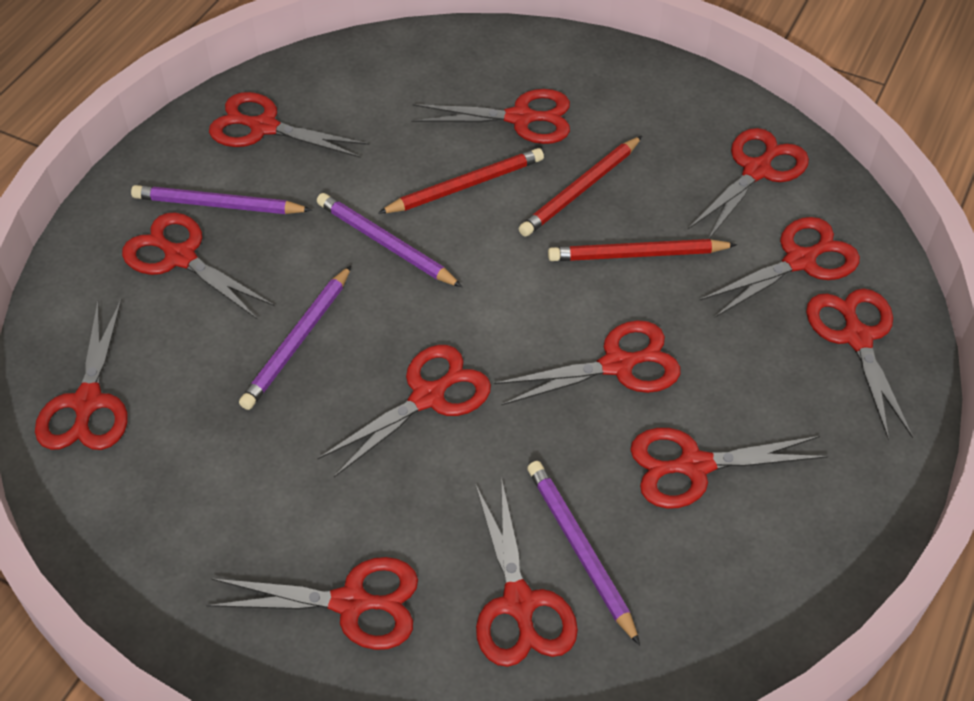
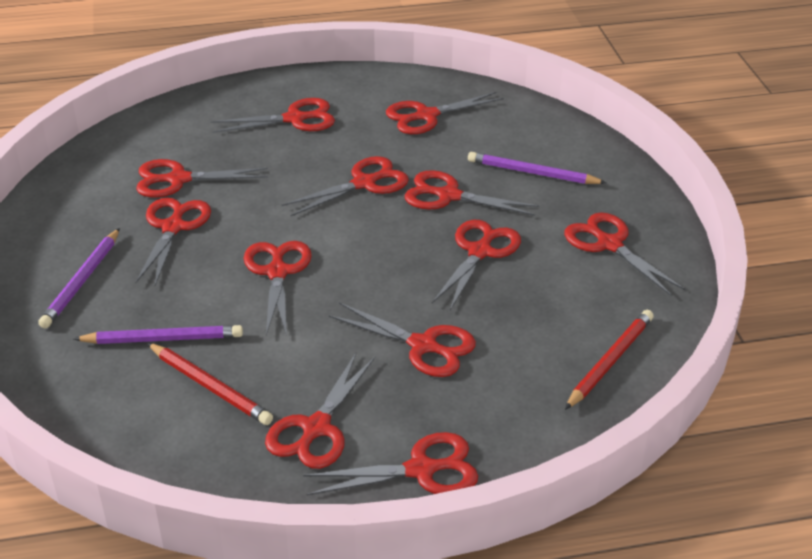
purple pencil: [131,185,312,214] [239,265,351,410] [317,193,462,287] [527,461,640,646] = 4 -> [38,228,120,328] [74,325,243,344] [468,152,607,184] = 3
red pencil: [378,148,544,213] [519,136,642,237] [548,239,737,261] = 3 -> [147,343,273,425] [565,310,654,410] = 2

